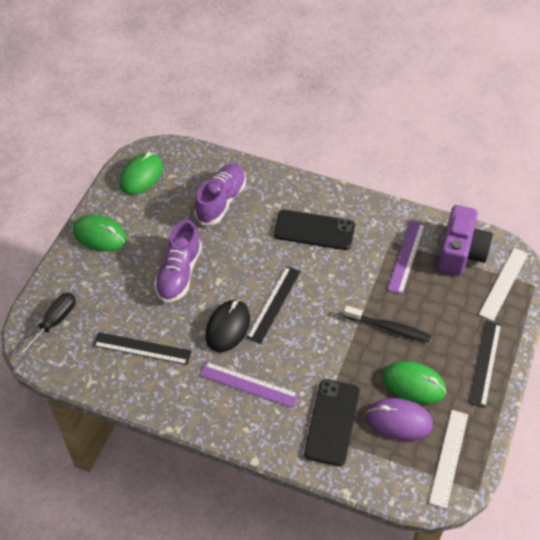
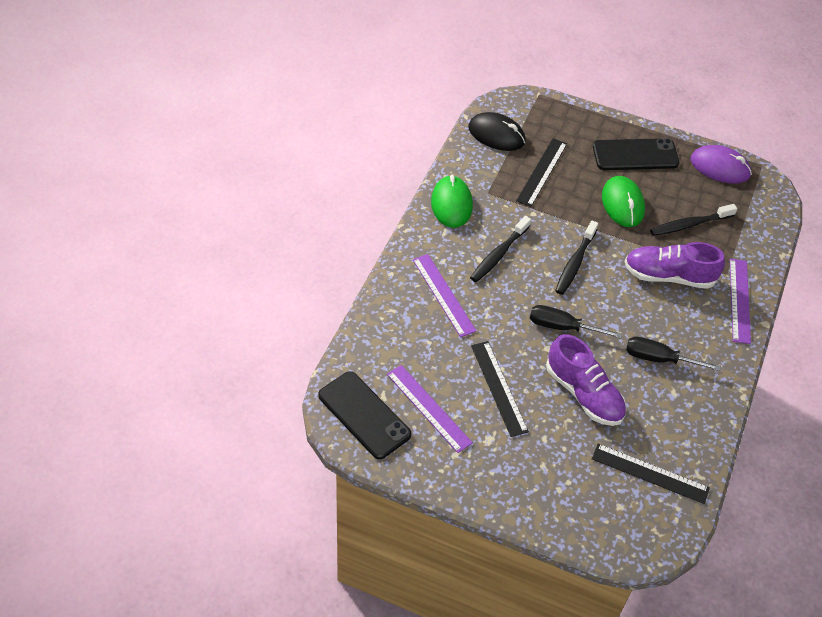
black screwdriver: [17,293,76,358] = 1 -> [530,305,622,338] [626,337,721,371] = 2
black toothbrush: [344,306,431,342] = 1 -> [470,216,531,282] [555,221,598,295] [650,204,737,236] = 3
green mouse: [73,215,127,252] [120,152,163,195] [383,361,446,404] = 3 -> [431,175,473,228] [602,176,645,227] = 2
purple camera: [438,205,493,276] = 1 -> none = 0
purple ruler: [200,362,299,408] [387,220,425,294] = 2 -> [387,365,473,453] [413,254,476,337] [730,259,751,344] = 3
white ruler: [429,410,468,509] [479,248,528,321] = 2 -> none = 0

